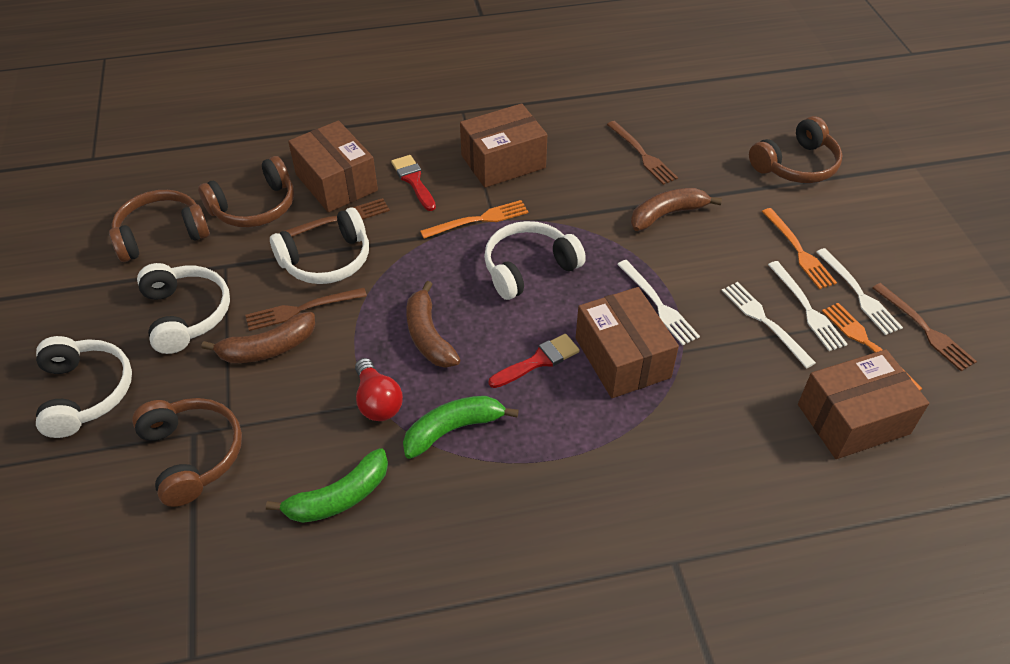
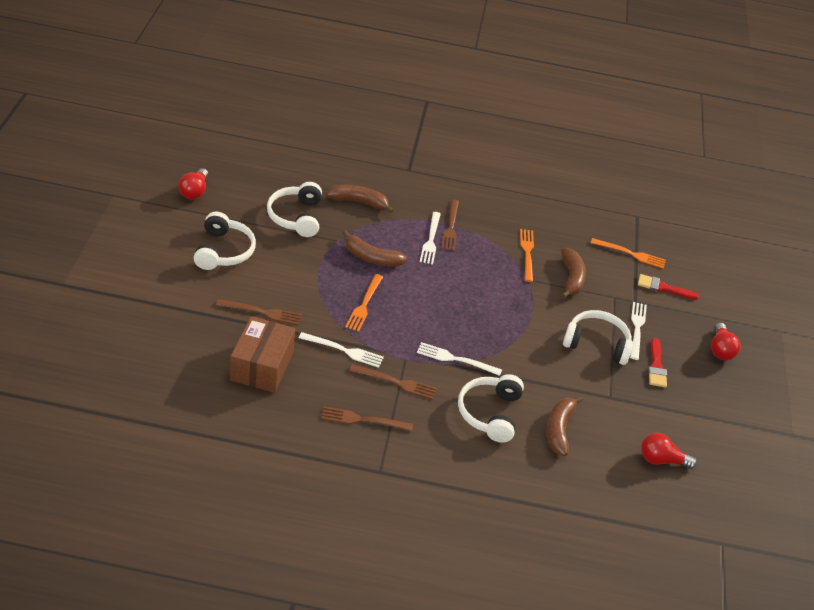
brown banana: [202,312,315,363] [406,281,461,368] [631,188,722,231] = 3 -> [326,185,394,213] [342,230,407,267] [547,396,584,456] [561,248,586,298] = 4
brown box: [288,121,378,212] [460,103,547,188] [576,287,679,398] [798,349,929,459] = 4 -> [230,316,295,393] = 1
brown headphones: [109,190,210,262] [132,398,242,507] [198,156,294,228] [749,116,843,183] = 4 -> none = 0
green banana: [266,448,388,523] [403,396,519,459] = 2 -> none = 0
red light bulb: [355,358,403,421] = 1 -> [178,168,208,200] [641,433,697,469] [711,323,741,360] = 3

